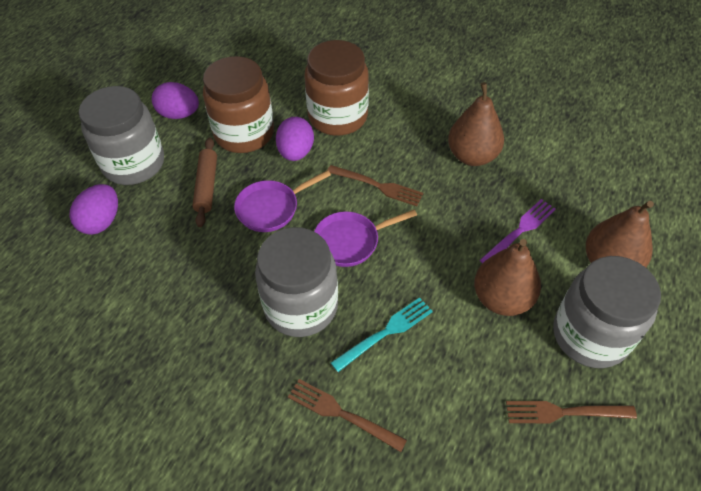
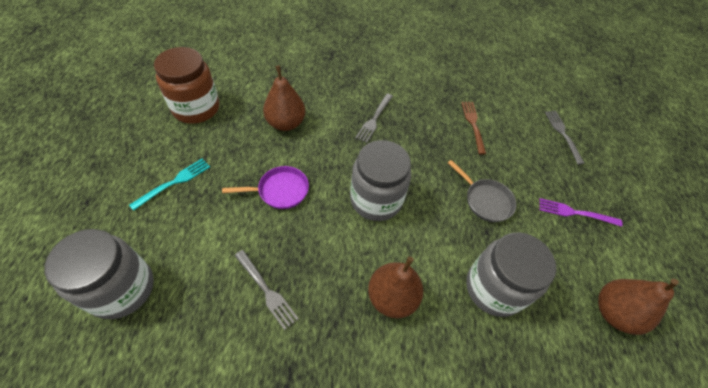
brown fork: [288,379,407,452] [328,165,423,206] [506,401,637,424] = 3 -> [461,102,486,155] = 1
brown jar: [203,56,274,153] [304,40,369,136] = 2 -> [154,47,219,124] = 1
brown rolling pin: [192,138,217,227] = 1 -> none = 0
grey fork: none = 0 -> [234,250,299,330] [355,94,393,143] [545,111,585,165] = 3
grey pan: none = 0 -> [448,160,516,222] = 1
purple egg: [69,184,118,235] [152,82,199,119] [276,117,314,161] = 3 -> none = 0
purple pan: [234,170,331,232] [314,210,417,267] = 2 -> [222,166,309,209] = 1

